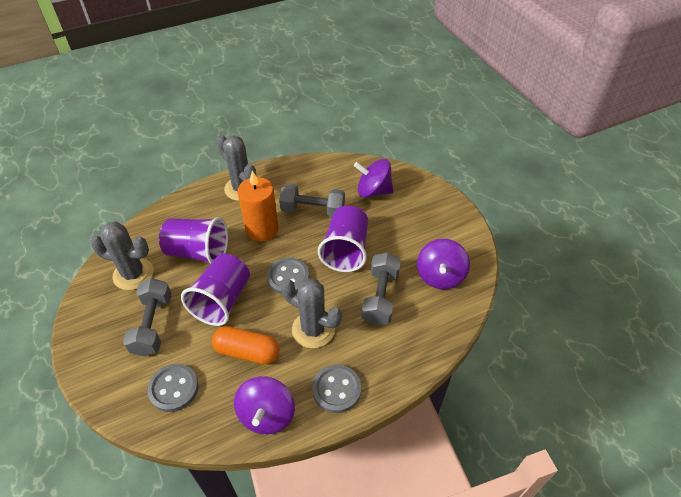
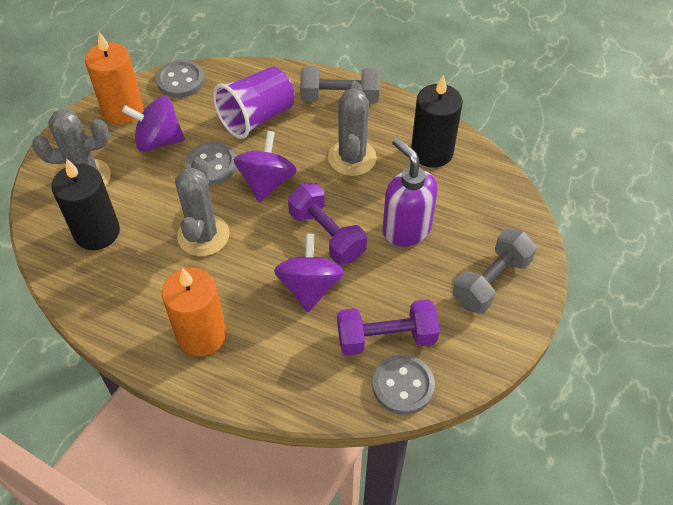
black candle: none = 0 -> [51,158,120,250] [411,75,463,168] = 2
grey dumbbell: [123,278,172,357] [279,183,345,218] [362,252,401,325] = 3 -> [300,66,380,104] [453,228,537,314] = 2
orange candle: [237,171,279,242] = 1 -> [85,32,143,124] [162,268,226,356] = 2
orange capsule: [212,326,280,364] = 1 -> none = 0
purple cup: [159,217,228,264] [181,254,250,326] [318,206,368,272] = 3 -> [213,67,295,139] = 1
purple dumbbell: none = 0 -> [288,183,367,265] [337,299,440,356] = 2
purple soap dispenser: none = 0 -> [383,137,438,247] = 1

